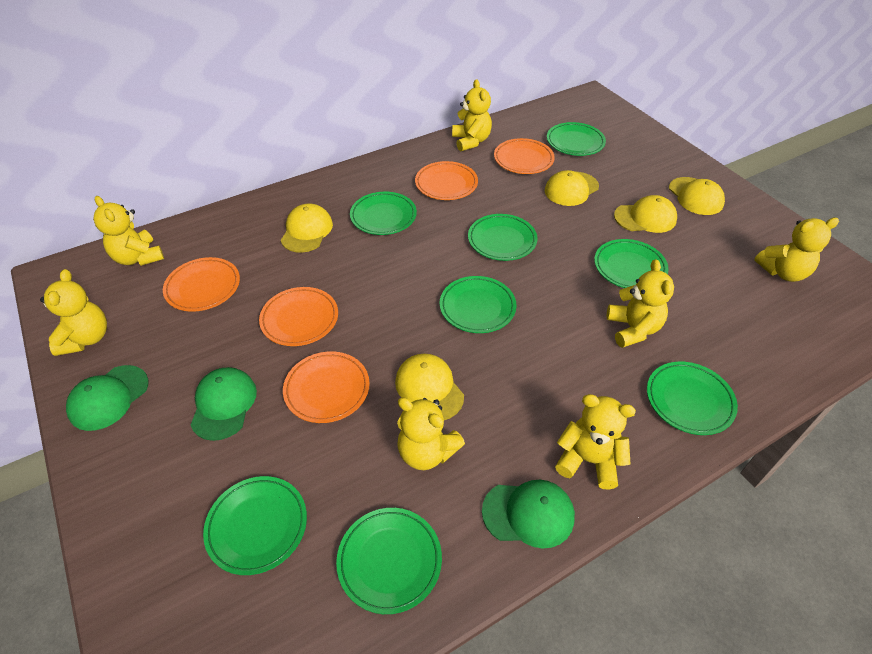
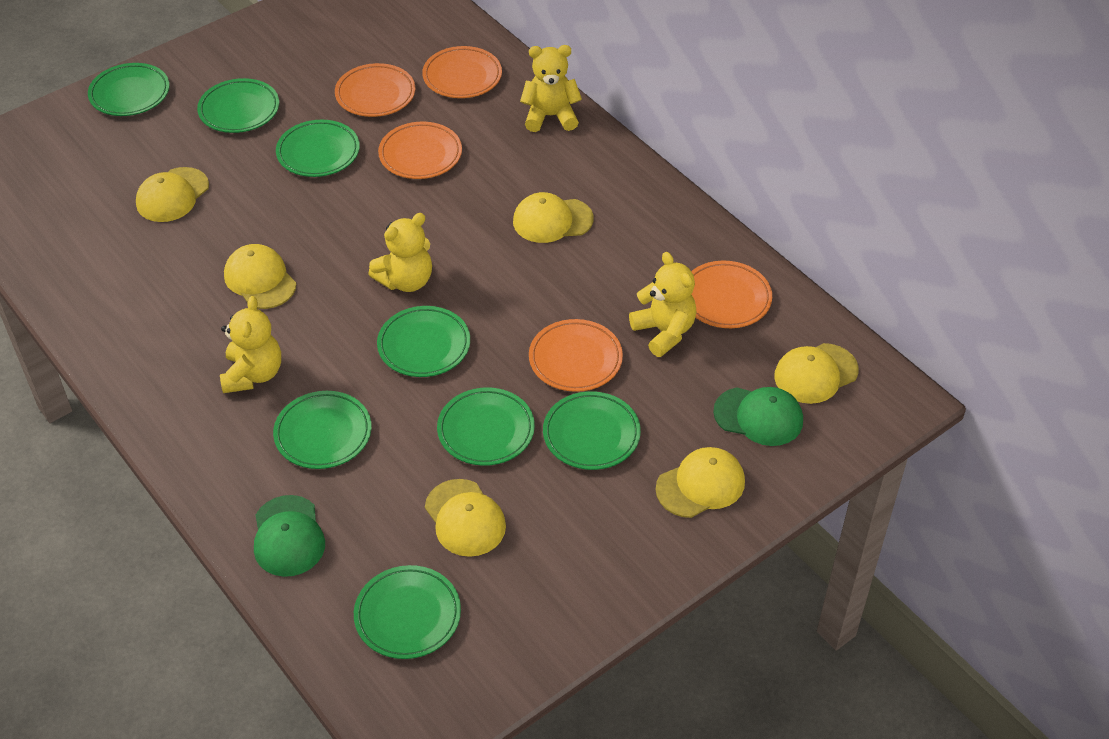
green cap: [66,365,148,431] [191,367,257,441] [482,480,575,548] = 3 -> [254,495,325,577] [713,387,803,446] = 2
yellow cap: [281,204,333,253] [395,354,464,420] [545,170,599,206] [614,195,677,233] [669,177,725,215] = 5 -> [136,167,209,222] [224,244,296,309] [425,479,506,557] [513,192,594,243] [656,447,745,518] [774,343,859,404] = 6
yellow teddy bear: [40,269,107,356] [93,196,164,266] [397,397,465,470] [452,79,492,152] [555,394,636,490] [607,259,674,348] [754,218,839,282] = 7 -> [220,296,281,393] [368,213,432,292] [520,45,582,132] [629,252,696,357] = 4

